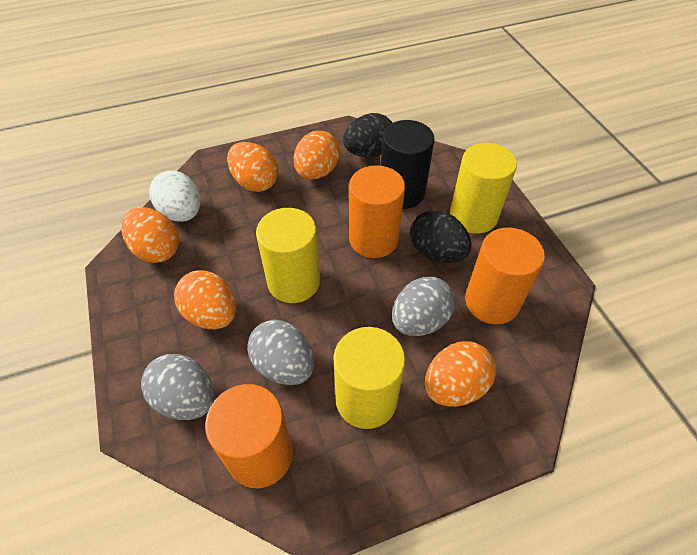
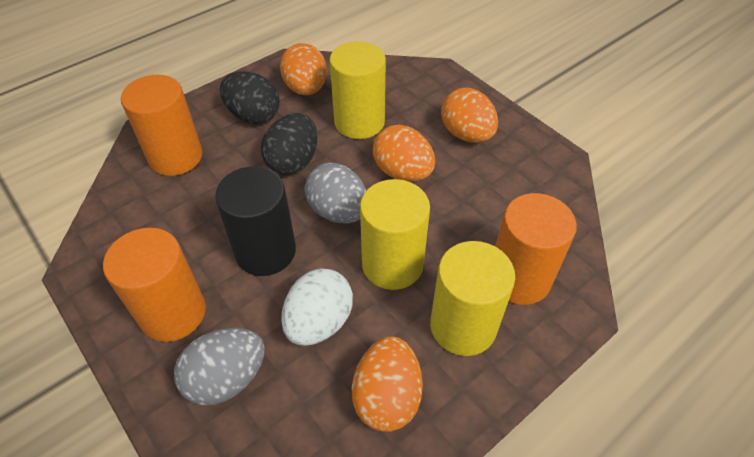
grey egg: [141,354,214,420] [247,320,314,385] [392,277,455,336] = 3 -> [174,328,265,406] [304,163,367,223] = 2
orange egg: [121,207,179,263] [174,270,236,329] [227,142,278,192] [294,131,340,179] [424,341,496,406] = 5 -> [280,43,327,95] [352,336,423,432] [373,125,435,182] [441,88,498,143] = 4

